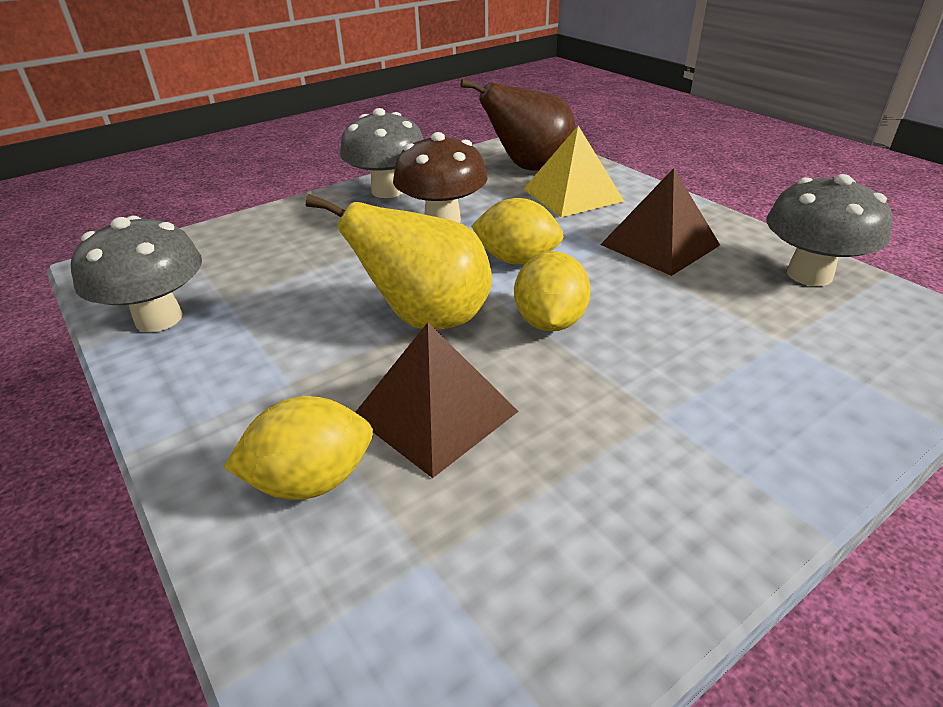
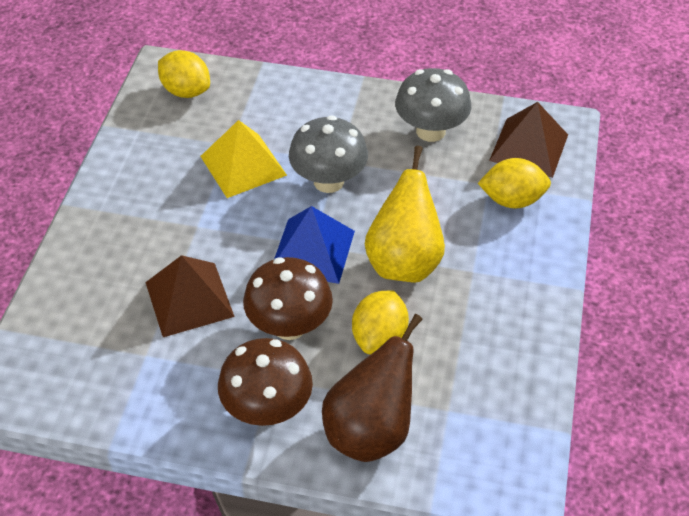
blue pyramid: none = 0 -> [274,206,355,284] = 1
brown mushroom: [393,132,488,223] = 1 -> [218,338,313,426] [243,257,333,340] = 2
grey mushroom: [71,216,202,332] [340,108,424,198] [767,174,892,286] = 3 -> [289,115,368,193] [395,68,471,142] = 2

